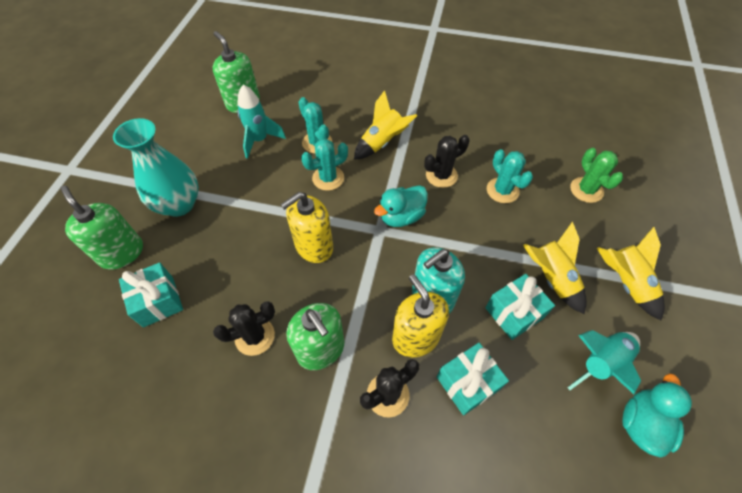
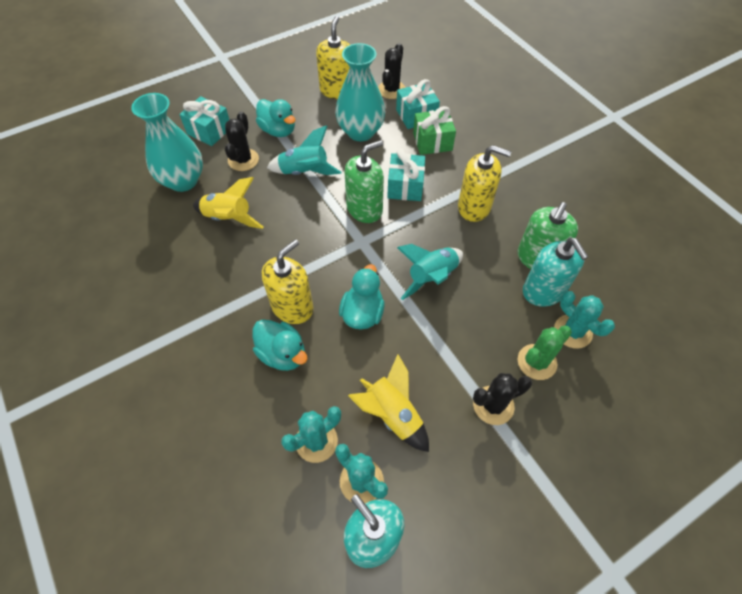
green gift: none = 0 -> [413,106,456,155] = 1
green soap dispenser: [60,185,143,270] [213,31,260,113] [286,303,344,370] = 3 -> [345,140,384,223] [518,202,578,269] = 2
turquoise duck: [374,185,428,227] [622,374,692,458] = 2 -> [253,319,308,371] [256,99,295,137] [339,264,385,330] = 3
turquoise soap dispenser: [412,247,465,313] = 1 -> [344,494,404,568] [523,238,588,307] = 2
turquoise vase: [113,118,199,217] = 1 -> [131,93,203,192] [335,43,385,141] = 2
yellow rocket: [354,90,417,160] [523,222,587,314] [597,227,665,320] = 3 -> [193,177,263,229] [348,354,429,452] = 2
yellow soap dispenser: [280,192,333,263] [392,274,449,357] = 2 -> [261,239,314,324] [316,16,350,99] [458,145,512,222] = 3

